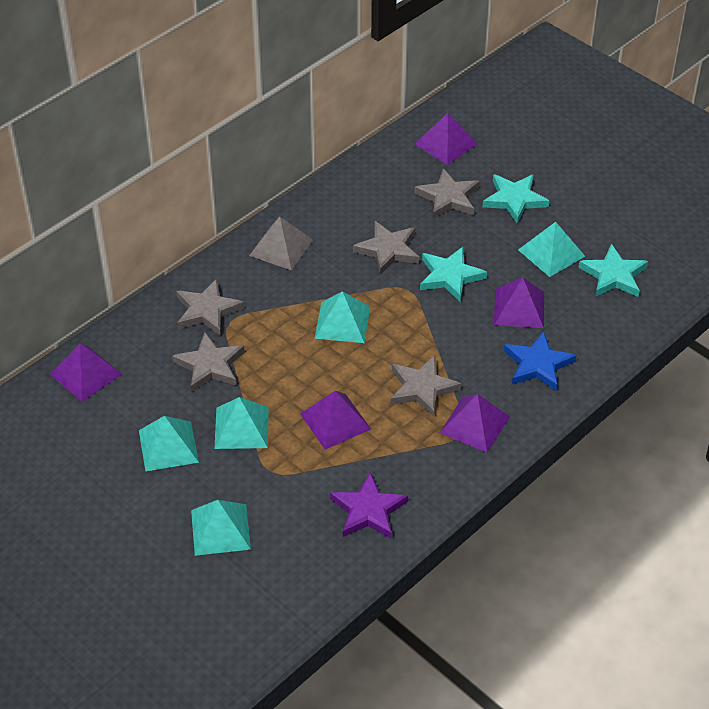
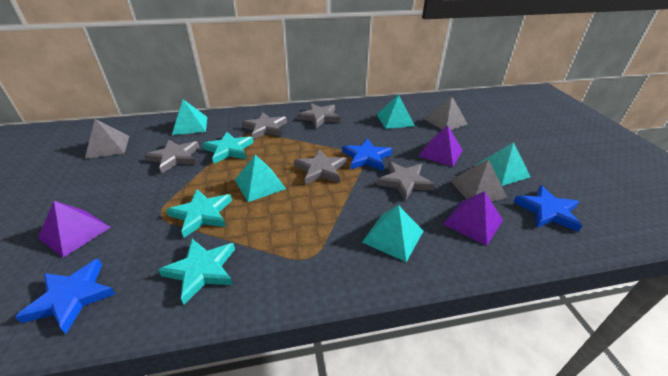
blue star: [504,331,577,391] = 1 -> [15,259,116,334] [342,138,392,171] [514,185,582,232] = 3
grey pyramid: [249,217,313,270] = 1 -> [85,119,129,159] [425,96,468,130] [450,159,507,201] = 3
purple pyramid: [50,343,122,402] [300,391,371,450] [415,113,477,165] [440,394,510,453] [494,277,544,328] = 5 -> [38,201,111,258] [419,125,463,167] [443,191,503,246] = 3
purple star: [330,472,408,539] = 1 -> none = 0

